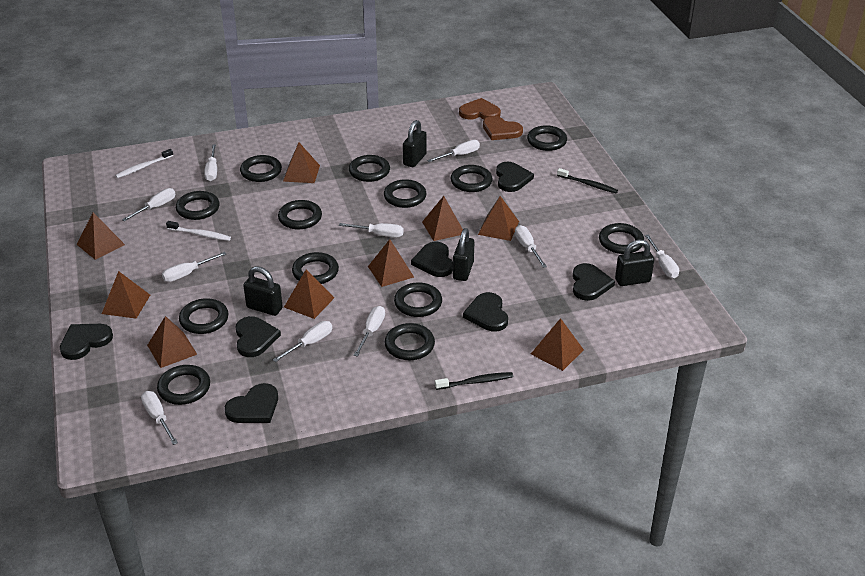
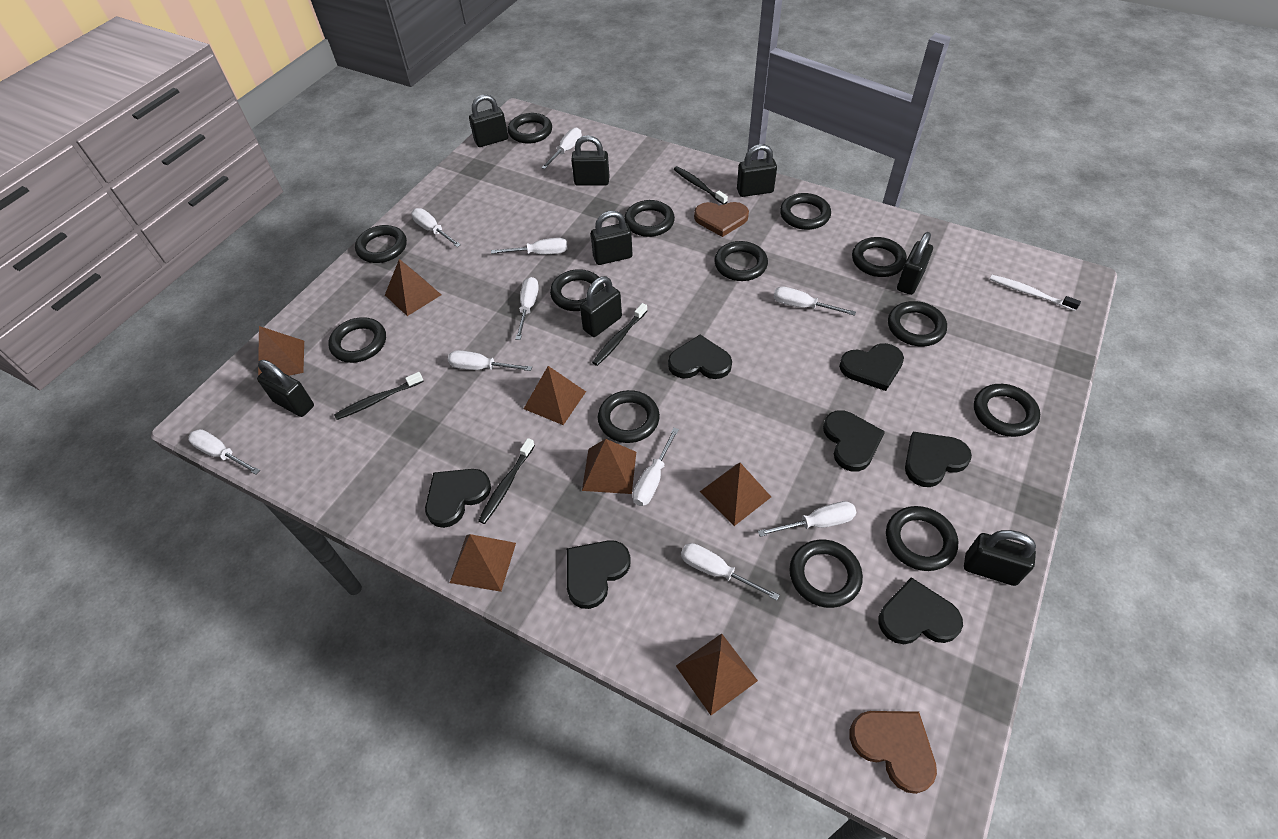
black padlock: [243,266,283,316] [403,120,427,167] [453,228,474,281] [615,240,654,286] = 4 -> [257,360,314,417] [469,94,508,147] [571,135,610,186] [580,276,622,337] [591,211,632,265] [737,144,777,197] [897,232,933,295] [964,530,1036,586] = 8
black toothbrush: [435,372,513,390] [557,168,618,193] = 2 -> [334,372,424,420] [478,438,535,524] [592,303,647,366] [674,166,728,205] = 4
brown pyramid: [77,212,125,260] [102,271,150,319] [147,316,197,368] [283,142,320,183] [284,270,334,319] [368,239,414,287] [422,196,463,241] [478,196,519,241] [531,318,584,371] = 9 -> [258,326,304,376] [385,259,441,316] [450,534,516,592] [524,366,586,425] [582,439,636,494] [676,634,758,715] [700,463,771,526] = 7
white toothbrush: [115,149,173,178] [166,221,231,241] = 2 -> [989,275,1081,311] = 1

